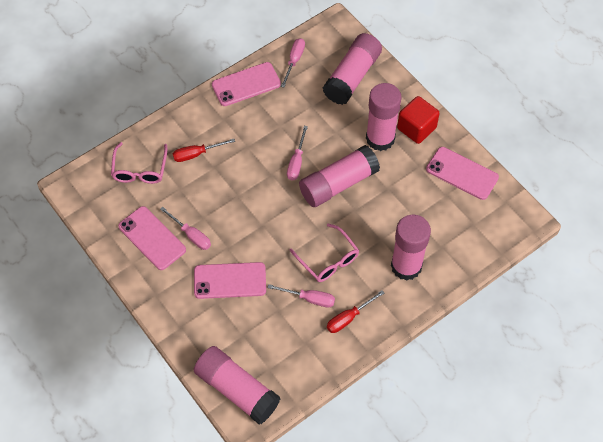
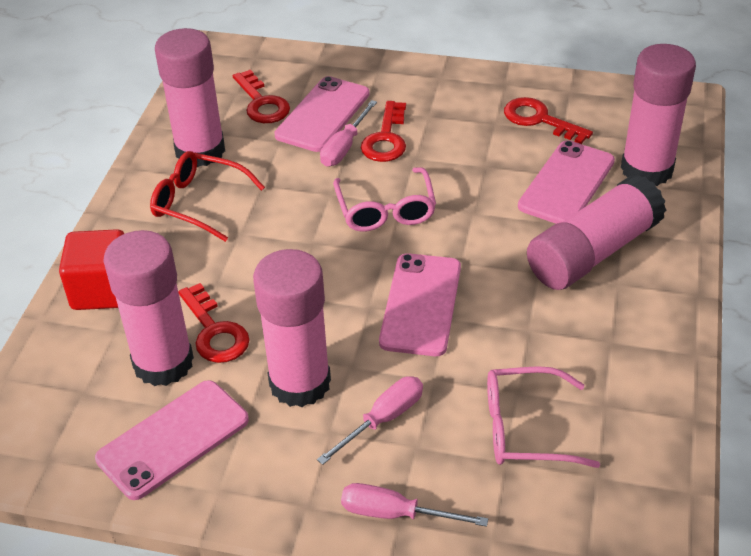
pink screwdriver: [160,207,211,250] [267,284,335,307] [281,38,305,87] [287,126,308,180] = 4 -> [317,376,423,465] [320,100,377,167] [341,483,488,527] = 3
red glasses: none = 0 -> [150,151,265,242] = 1
red key: none = 0 -> [178,283,250,363] [233,70,290,123] [361,101,406,162] [504,97,593,144] = 4
red screwdriver: [173,139,235,162] [327,291,385,333] = 2 -> none = 0

